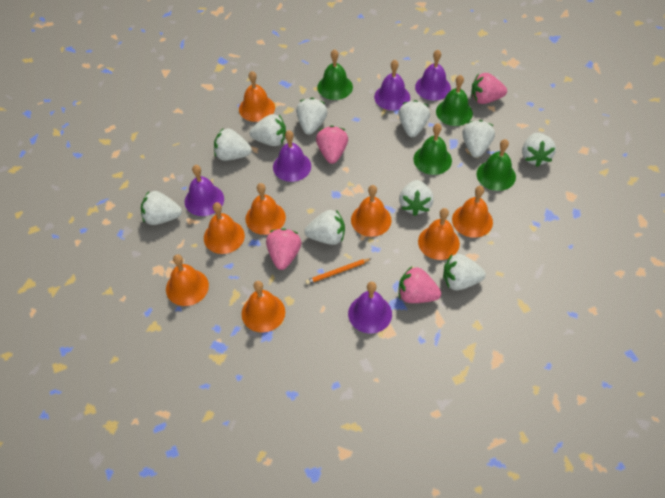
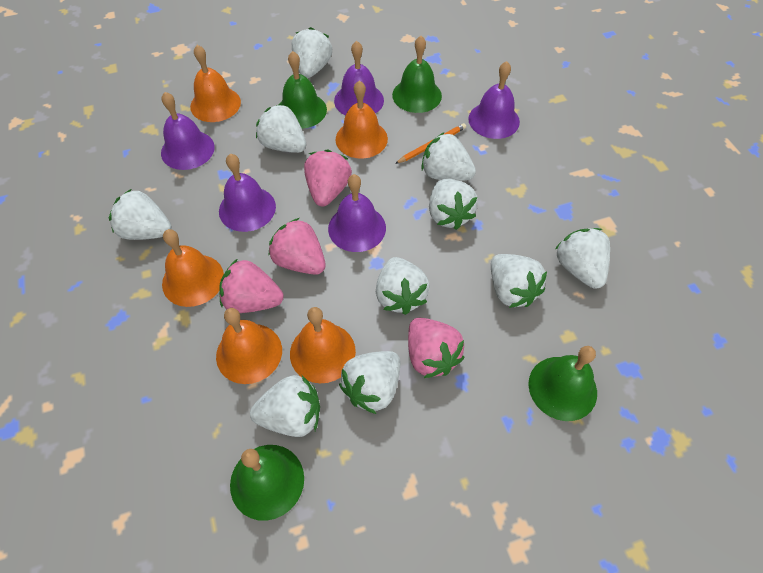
orange bell: [166,254,209,306] [204,202,245,254] [239,71,275,122] [242,281,285,332] [245,183,286,235] [351,185,392,237] [418,208,460,260] [452,186,493,238] = 8 -> [162,229,224,307] [190,45,241,122] [216,308,282,384] [290,307,356,383] [336,81,388,159] = 5

